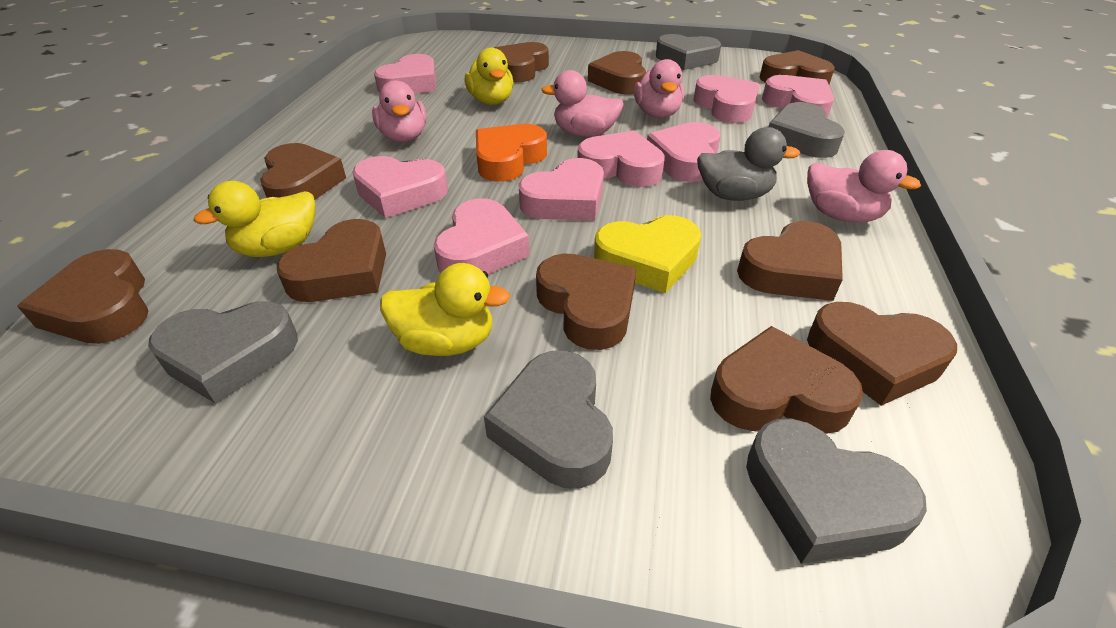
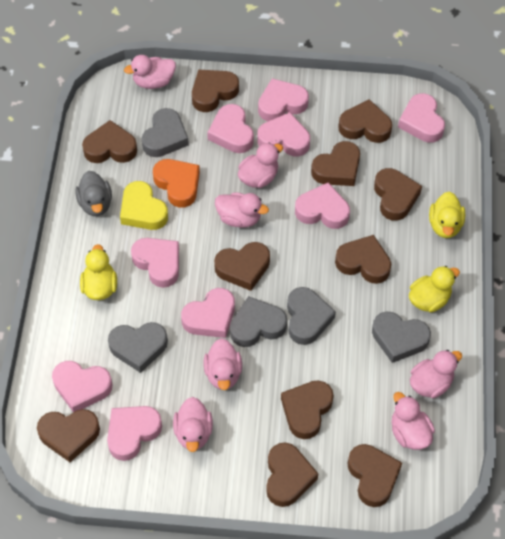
brown heart: [17,249,149,344] [260,143,346,200] [277,219,386,302] [494,42,549,82] [536,253,636,350] [588,51,646,95] [710,326,863,434] [737,221,843,301] [760,50,835,84] [807,302,957,406] = 10 -> [37,409,100,462] [82,120,137,163] [192,69,239,112] [214,242,270,291] [266,443,318,507] [281,380,334,439] [311,141,360,186] [335,235,391,284] [338,99,392,143] [347,444,402,507] [374,168,422,221] = 11
pink duck: [372,80,427,142] [541,70,624,137] [634,59,684,118] [807,150,921,222] = 4 -> [124,55,176,89] [173,397,213,452] [203,338,242,390] [215,193,269,227] [238,142,283,188] [392,392,435,450] [410,350,462,398] = 7
pink heart: [352,156,448,218] [374,54,436,94] [434,198,529,274] [519,158,604,221] [577,130,665,187] [647,122,721,182] [693,75,760,123] [762,75,834,118] = 8 -> [52,361,112,412] [107,406,162,461] [131,238,179,288] [181,288,235,338] [207,104,254,153] [257,112,310,156] [258,78,309,121] [295,183,350,229] [398,93,445,143] = 9

